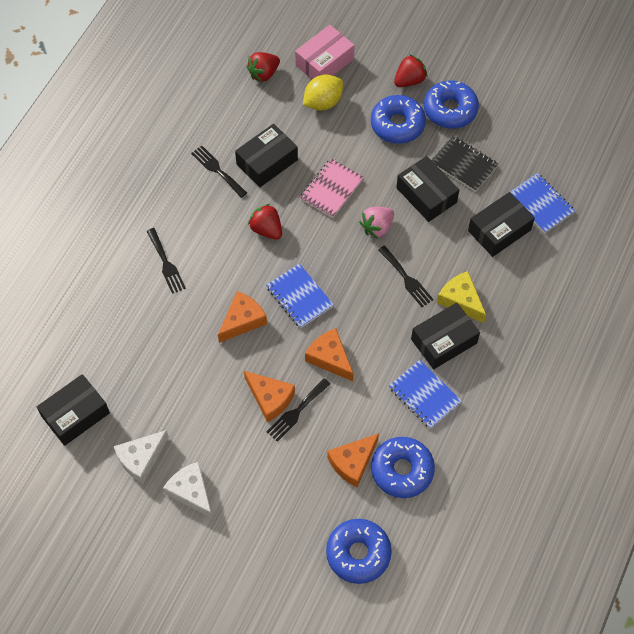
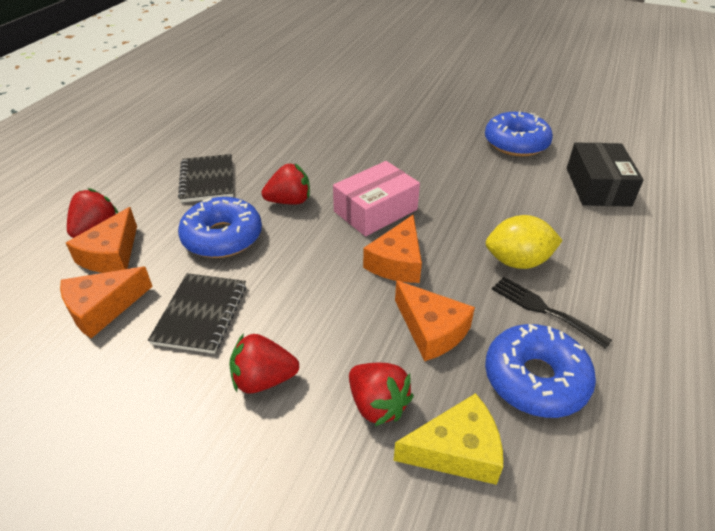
black box: [37,374,110,446] [235,124,298,187] [396,156,459,222] [411,302,480,369] [468,192,535,257] = 5 -> [567,142,644,207] = 1
black fork: [146,228,186,294] [191,146,247,198] [266,378,330,442] [378,246,434,307] = 4 -> [492,277,612,349] = 1
black notebook: [431,136,498,192] = 1 -> [148,273,246,354] [178,154,233,203] = 2
blue donut: [326,519,392,584] [371,95,426,144] [371,437,435,498] [424,81,479,129] = 4 -> [178,197,262,258] [485,111,553,157] [485,324,596,418] = 3
blue notebook: [266,263,334,328] [389,360,462,429] [510,173,575,233] = 3 -> none = 0
pink notebook: [300,158,364,218] = 1 -> none = 0
pink strawberry: [359,207,394,239] = 1 -> none = 0
red strawberry: [247,52,280,82] [248,204,282,240] [394,54,428,87] = 3 -> [67,188,118,238] [229,333,299,394] [262,164,310,205] [349,363,414,426] = 4
white cheese: [114,430,169,483] [163,462,213,519] = 2 -> none = 0

